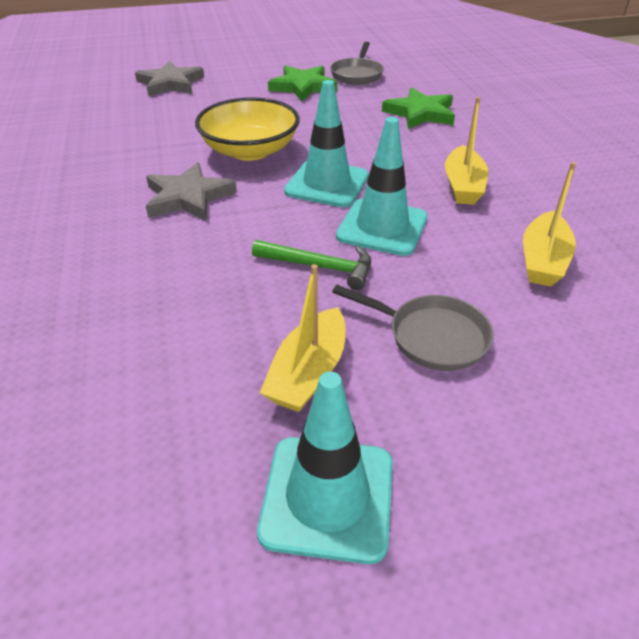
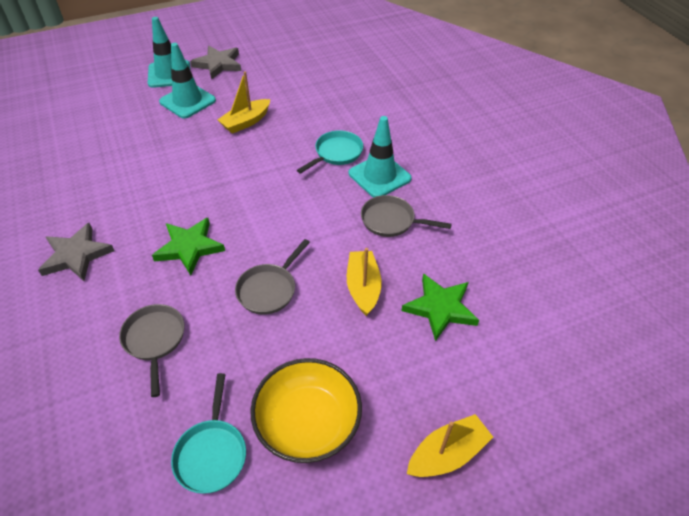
green hammer: [252,240,371,290] = 1 -> none = 0
grey pan: [330,42,384,85] [332,285,493,371] = 2 -> [119,304,184,397] [235,239,310,315] [361,195,452,237] = 3
turquoise pan: none = 0 -> [171,373,246,494] [297,130,363,174] = 2

